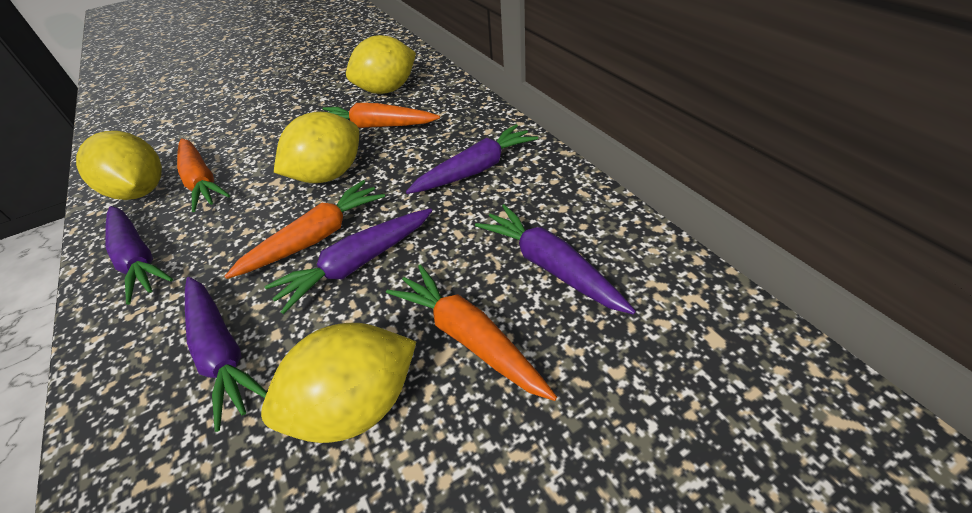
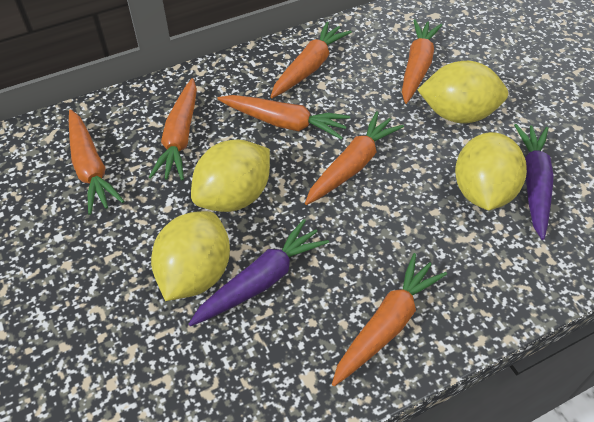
orange carrot: [177,138,230,212] [224,180,385,279] [322,103,440,128] [386,265,557,401] = 4 -> [69,110,124,215] [149,78,197,180] [217,95,350,140] [270,22,352,98] [305,111,404,205] [332,253,447,386] [402,19,442,104] = 7
purple carrot: [105,206,173,305] [185,277,267,432] [265,208,432,314] [406,124,538,194] [475,204,636,315] = 5 -> [189,219,329,326] [514,124,554,240] = 2

